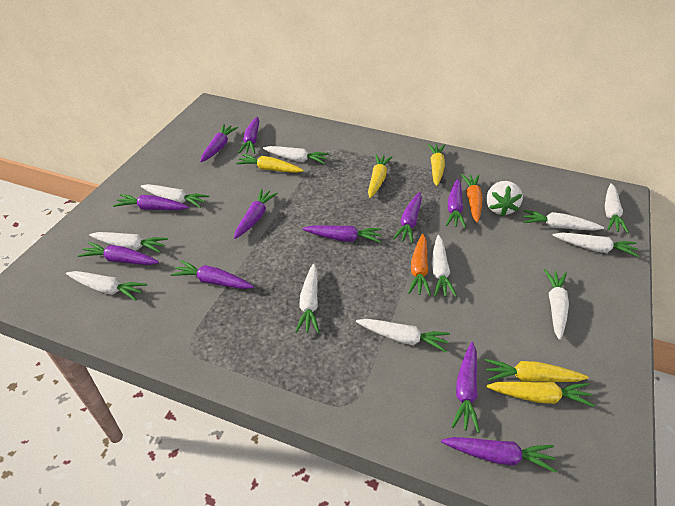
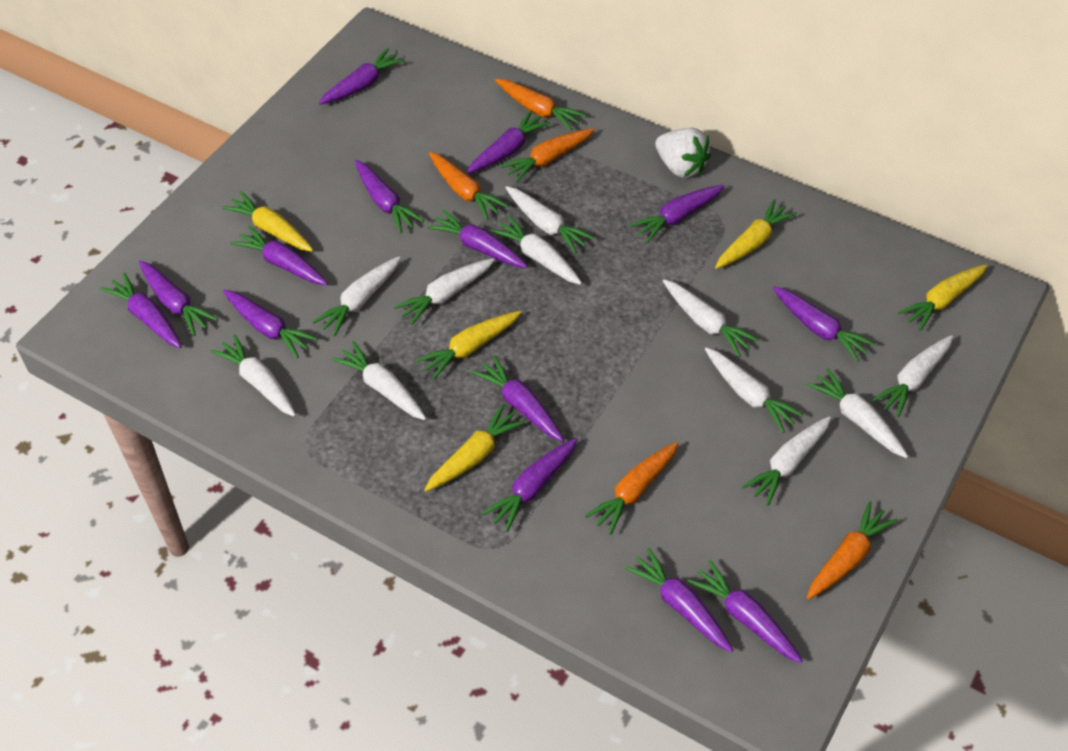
orange carrot: [408,234,431,296] [461,174,483,223] = 2 -> [429,152,508,220] [495,79,586,131] [500,128,595,183] [585,442,679,535] [807,501,898,599] = 5
purple carrot: [78,242,159,265] [113,194,189,210] [170,260,254,289] [200,125,238,162] [234,189,278,239] [238,117,259,154] [303,225,382,243] [393,192,422,244] [441,437,557,473] [446,179,466,228] [452,342,480,433] = 11 -> [100,272,182,348] [139,261,218,336] [223,290,318,358] [231,225,328,285] [318,48,405,105] [355,160,424,233] [427,210,528,268] [467,110,551,173] [471,355,564,442] [482,438,578,532] [625,547,734,653] [630,185,725,242] [687,560,802,663] [773,286,876,362] = 14

